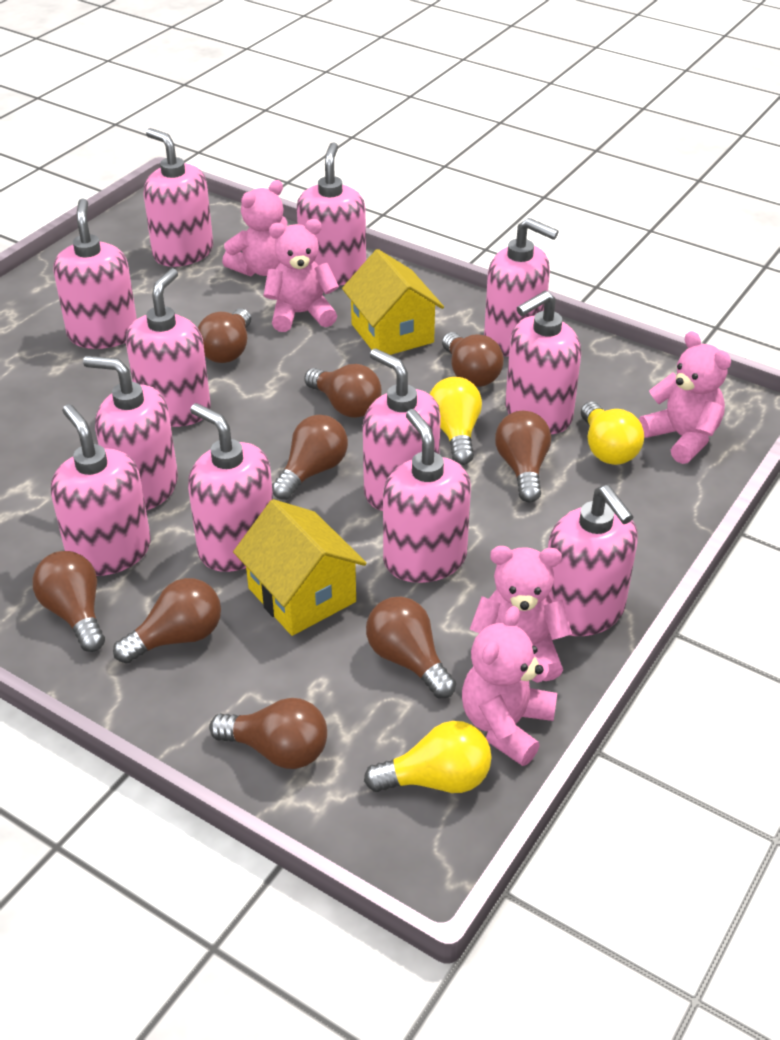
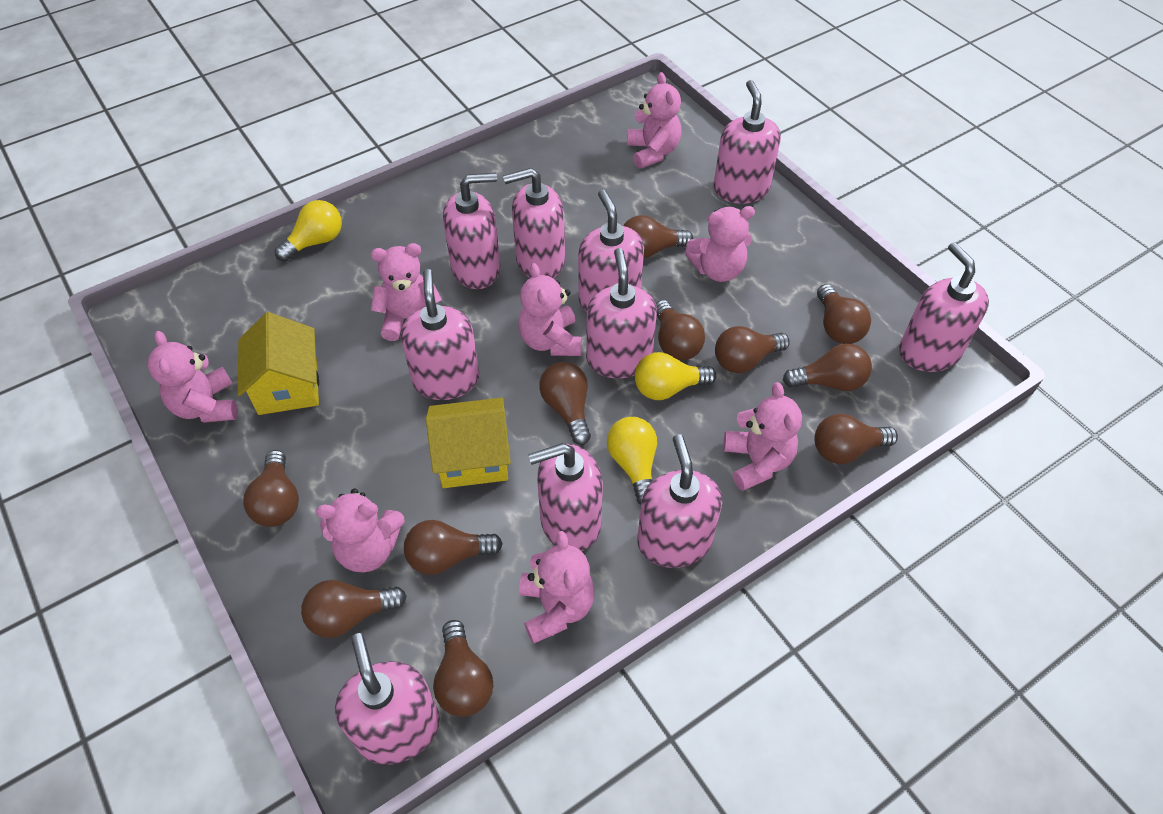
brown light bulb: [33,551,105,652] [113,578,221,664] [198,309,251,363] [209,698,327,769] [272,415,348,500] [304,364,382,418] [366,597,456,698] [442,332,504,387] [495,411,551,503] = 9 -> [243,450,299,527] [301,580,406,638] [404,520,503,575] [433,620,493,717] [539,362,591,445] [623,215,693,259] [656,300,705,360] [715,326,790,373] [783,343,872,391] [814,414,898,464] [817,284,871,344] = 11
pink soap dispenser: [51,404,151,576] [53,198,137,349] [83,356,178,511] [126,268,211,427] [143,128,213,267] [188,403,273,572] [297,142,366,285] [363,348,441,511] [383,409,471,583] [484,218,558,357] [505,291,581,434] [548,485,638,636] = 12 -> [335,633,440,765] [401,269,479,400] [443,173,500,289] [503,168,565,278] [528,443,603,551] [578,190,644,312] [586,248,657,378] [637,434,722,568] [713,80,781,204] [899,242,989,372] = 10
pink teddy bear: [222,180,288,276] [263,219,339,332] [462,606,557,766] [470,546,572,681] [639,331,731,464] = 5 -> [148,331,238,423] [316,489,405,572] [371,243,442,341] [518,263,581,356] [519,531,595,644] [627,72,682,169] [685,206,755,282] [723,382,802,491] = 8

